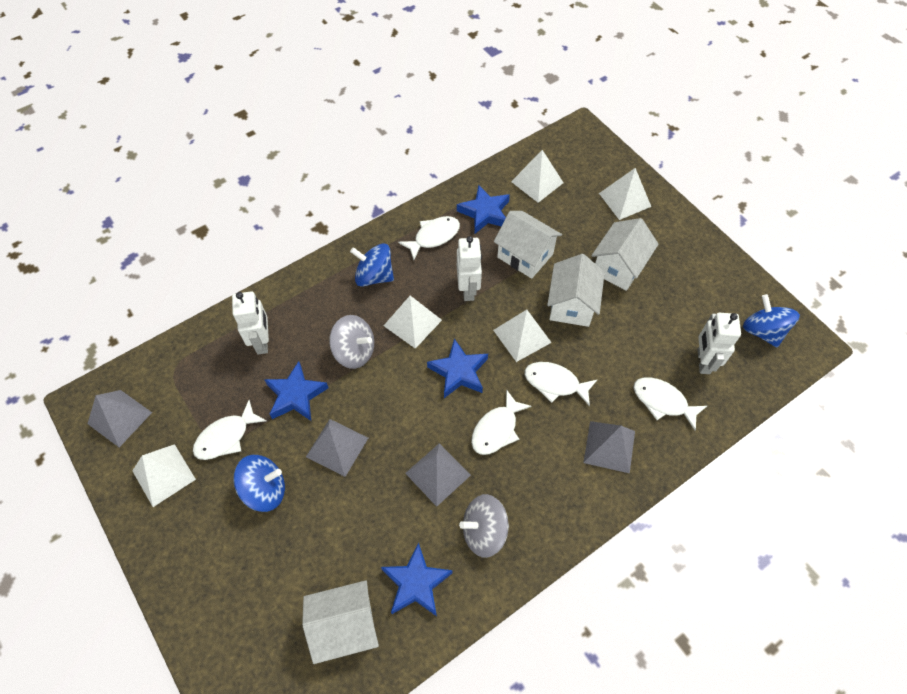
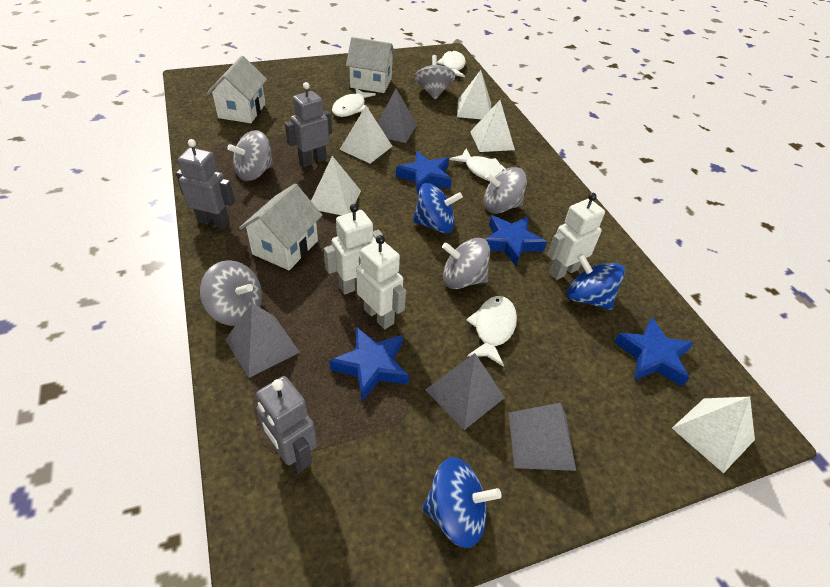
grey robot: none = 0 -> [176,139,235,229] [256,376,317,474] [285,82,332,167] = 3
grey spinning top: [329,315,374,369] [459,494,509,558] = 2 -> [200,260,262,326] [227,130,273,181] [414,55,456,100] [442,238,490,289] [483,167,527,213] = 5
white fish: [193,400,267,460] [398,216,460,260] [471,389,532,455] [524,362,597,406] [633,378,707,431] = 5 -> [332,87,376,117] [437,50,466,78] [450,148,506,181] [466,296,517,367] = 4
white house: [302,580,379,664] [494,211,562,279] [547,254,605,327] [591,218,659,291] = 4 -> [207,56,267,123] [239,184,322,270] [346,37,396,93] = 3

